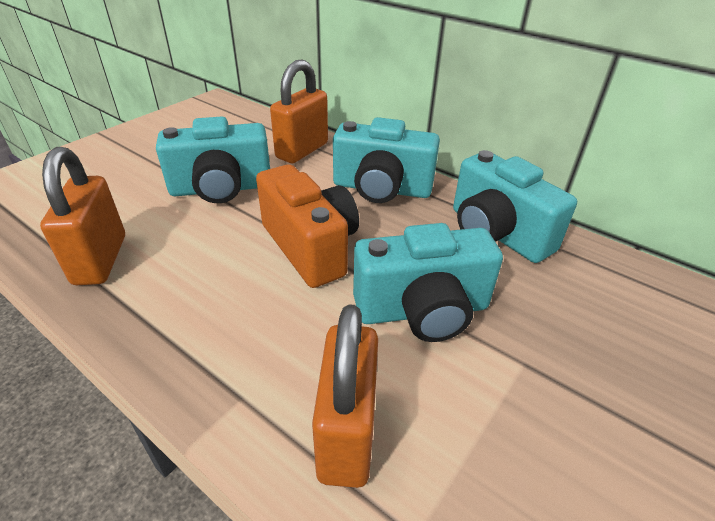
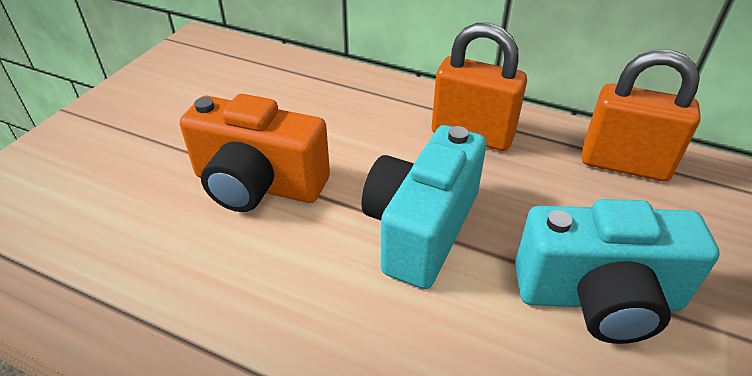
orange padlock: [40,147,125,285] [270,60,328,163] [312,304,378,488] = 3 -> [432,23,527,151] [582,50,701,182] = 2
turquoise camera: [156,116,270,203] [333,117,440,203] [353,223,503,342] [453,150,577,263] = 4 -> [361,125,486,289] [515,199,720,344] = 2

